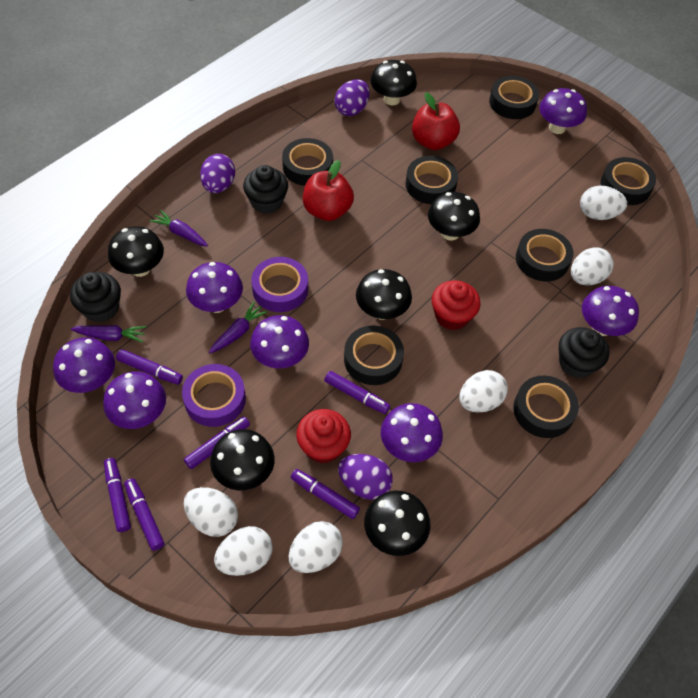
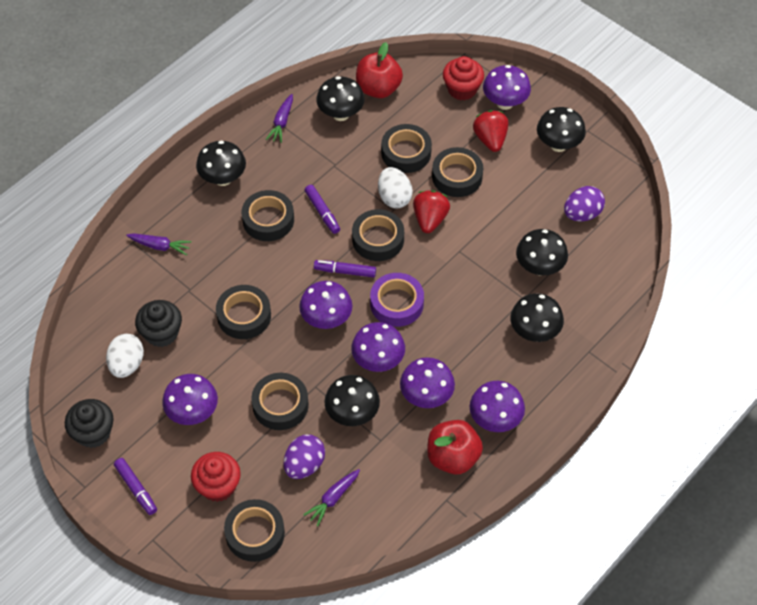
black cupcake: [70,272,121,322] [243,165,288,214] [559,327,609,378] = 3 -> [65,399,113,448] [135,300,182,347] = 2
purple egg: [200,154,235,193] [334,79,370,116] [338,454,393,500] = 3 -> [284,435,325,479] [564,186,605,222] = 2
purple marker: [104,458,131,532] [116,349,183,385] [124,478,164,551] [184,416,250,469] [291,469,360,519] [324,371,390,414] = 6 -> [114,458,157,515] [305,185,340,234] [314,260,376,278] = 3
purple mushroom: [53,338,115,393] [103,371,166,429] [186,262,243,313] [250,315,309,368] [381,403,443,462] [539,88,587,134] [582,286,639,336] = 7 -> [162,374,218,425] [299,281,353,329] [351,322,405,372] [400,357,455,408] [469,381,525,432] [483,65,531,110] = 6
purple tape: [182,364,246,427] [251,257,308,312] = 2 -> [370,273,424,327] = 1
red strawberry: none = 0 -> [413,190,450,233] [473,110,508,152] = 2
white egg: [184,487,238,537] [214,526,272,576] [288,521,343,573] [459,370,508,412] [571,247,614,285] [580,186,627,220] = 6 -> [106,334,144,378] [378,167,413,209] = 2

